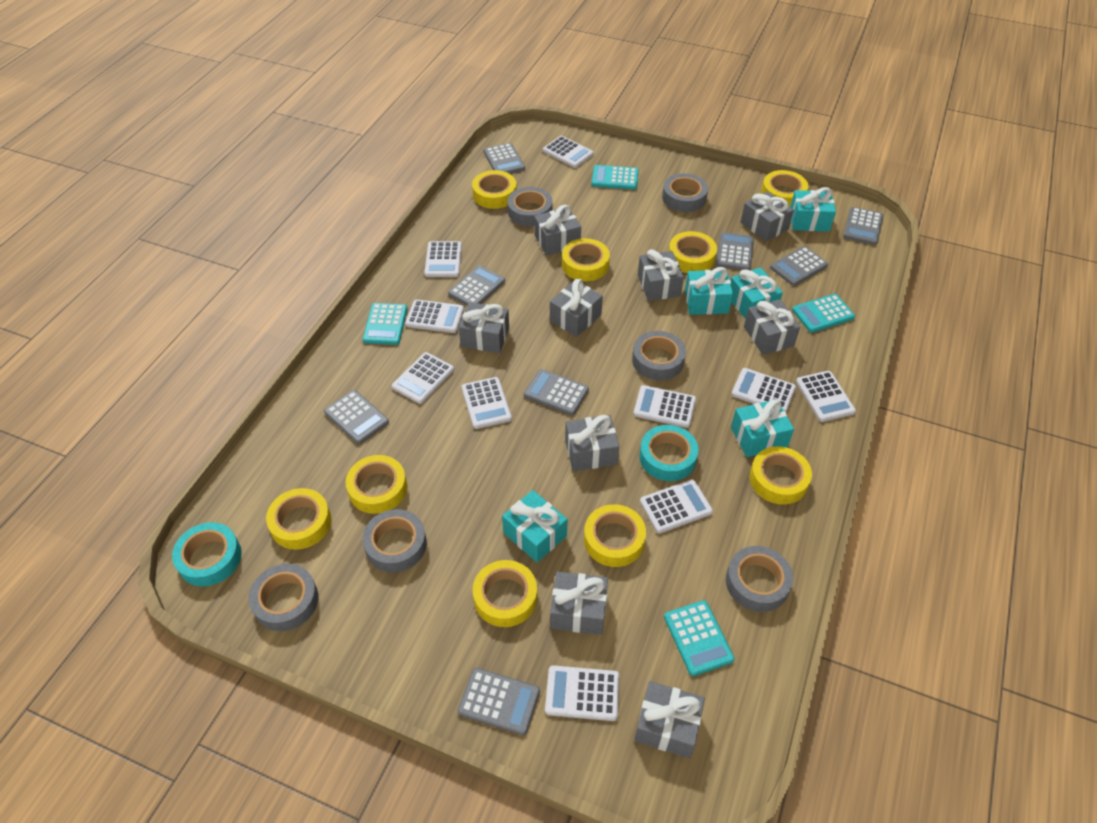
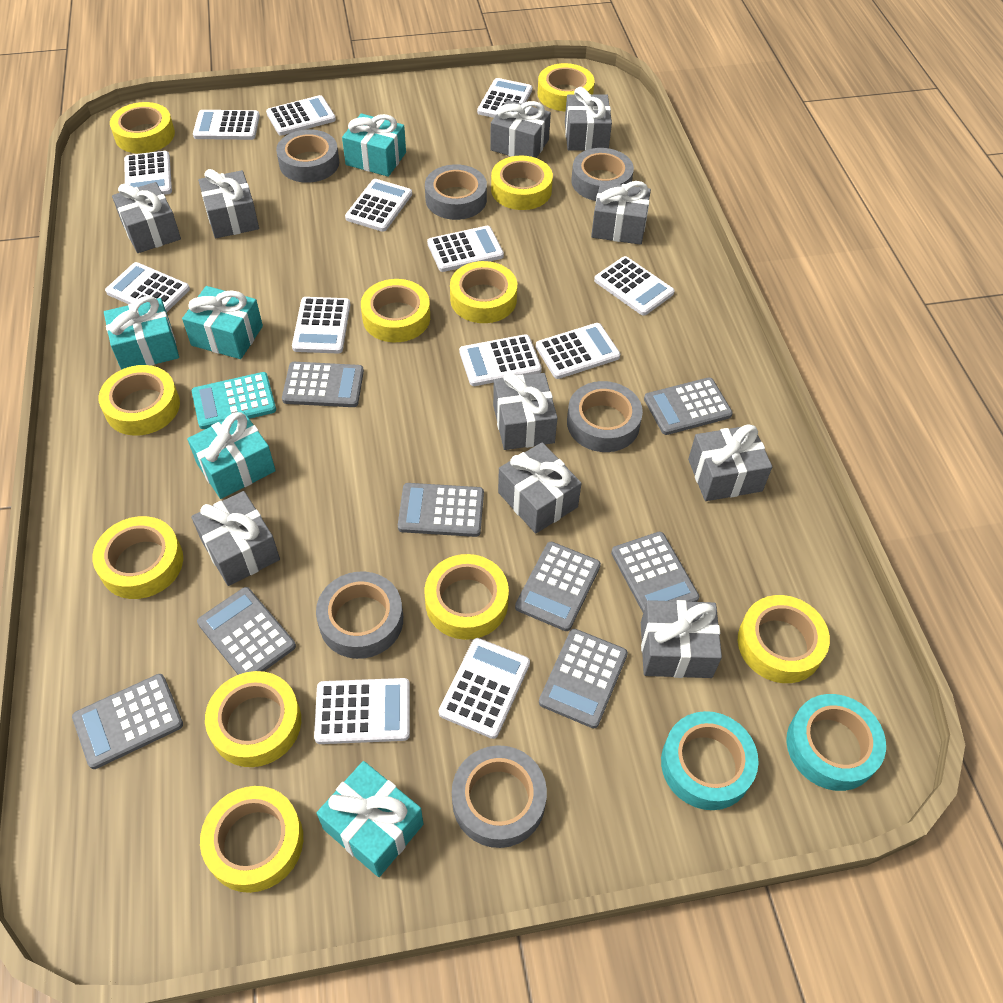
grey gift: [459,302,509,353] [534,205,581,255] [550,279,603,337] [550,572,608,635] [565,415,619,471] [634,681,705,758] [638,249,684,301] [741,191,794,242] [744,299,800,355] = 9 -> [112,182,181,253] [191,491,280,586] [198,169,259,238] [490,100,551,158] [493,372,558,450] [498,442,581,534] [565,87,612,151] [591,181,651,245] [641,600,722,678] [688,424,772,501] = 10
turquoise calculator: [363,303,407,345] [591,165,639,190] [664,600,734,676] [792,294,855,333] = 4 -> [192,372,276,429] = 1
white calculator: [392,352,454,404] [405,300,464,333] [424,241,462,277] [462,377,512,429] [543,136,594,168] [545,665,619,721] [633,385,696,428] [640,480,713,534] [731,368,796,412] [796,371,856,422] = 10 -> [105,262,190,313] [124,151,172,195] [193,110,260,140] [266,95,336,136] [292,297,350,354] [314,678,410,744] [345,179,412,232] [427,226,504,272] [439,638,530,739] [459,334,542,386] [477,78,532,118] [536,323,620,379] [594,256,675,316] = 13
yellow tape: [266,488,331,550] [345,455,407,514] [472,170,517,209] [473,560,537,627] [562,238,610,281] [584,504,646,567] [669,231,717,273] [750,446,812,505] [761,170,808,207] = 9 -> [92,516,183,599] [98,365,180,436] [110,102,175,154] [200,786,303,893] [205,671,301,767] [361,279,430,342] [424,554,509,640] [450,261,517,323] [491,155,553,210] [538,63,595,111] [738,595,830,683] = 11

